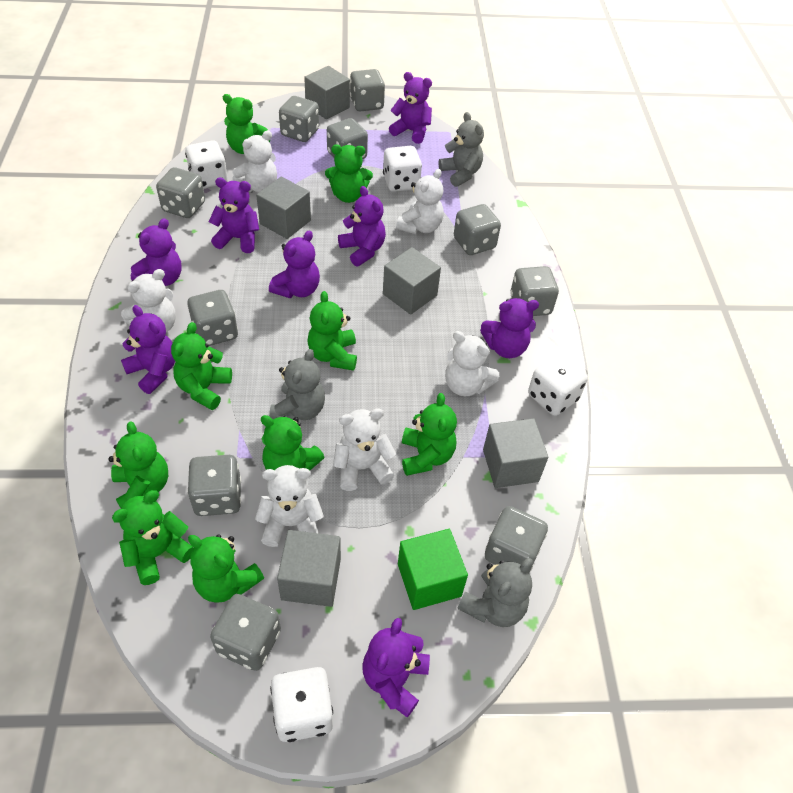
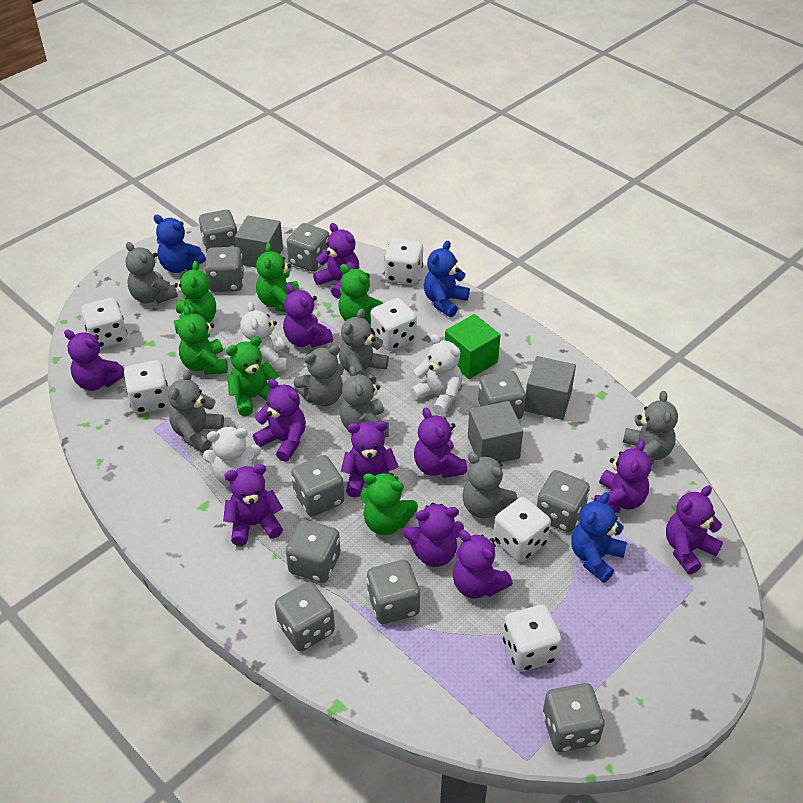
blue teddy bear: none = 0 -> [153,215,206,273] [424,241,470,317] [571,492,627,583] = 3
green teddy bear: [108,421,168,508] [112,490,194,585] [171,322,232,410] [188,534,264,603] [223,94,270,154] [261,415,324,470] [307,291,357,371] [325,144,373,203] [402,393,457,476] = 9 -> [174,261,216,334] [178,305,228,374] [226,336,279,416] [256,243,299,312] [338,264,383,324] [361,473,418,535] = 6
grey cube: [256,177,311,239] [277,530,341,607] [304,66,350,119] [383,247,441,315] [483,418,548,488] = 5 -> [235,216,283,267] [468,401,523,463] [524,356,576,420] = 3
grey teddy bear: [269,349,325,420] [439,112,484,187] [458,558,533,627] = 3 -> [125,242,178,303] [168,370,224,453] [293,345,344,406] [339,309,389,384] [340,365,389,437] [462,453,518,518] [623,391,678,465] = 7
purple teddy bear: [121,305,175,394] [131,218,181,286] [209,177,259,253] [269,230,320,298] [338,186,386,266] [362,618,430,717] [389,72,432,144] [480,298,539,358] = 8 -> [64,330,124,391] [223,464,283,546] [253,378,306,462] [283,284,333,348] [313,223,359,299] [341,421,399,498] [403,503,464,567] [414,408,467,478] [453,530,513,599] [594,440,651,513] [666,486,723,574] = 11
white dice: [185,140,228,188] [270,667,333,742] [383,146,422,192] [528,354,588,416] = 4 -> [81,298,127,349] [124,360,170,414] [370,298,417,351] [384,238,423,285] [493,497,551,562] [502,605,562,672] = 6
white teddy bear: [121,269,176,332] [232,130,277,193] [255,465,324,547] [333,408,396,491] [396,169,444,234] [445,331,499,396] = 6 -> [203,426,261,487] [240,302,288,372] [410,334,462,415] = 3

